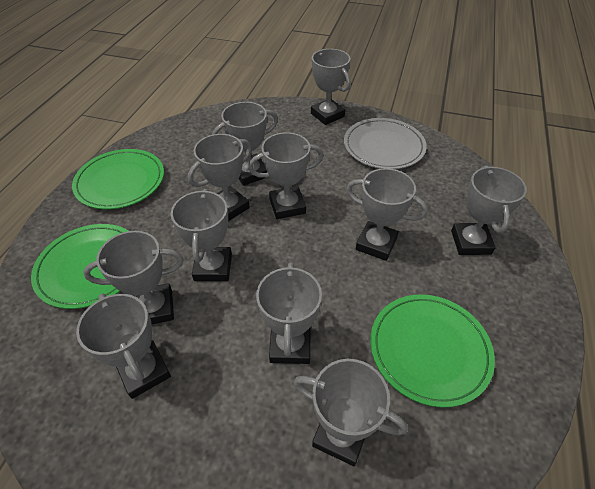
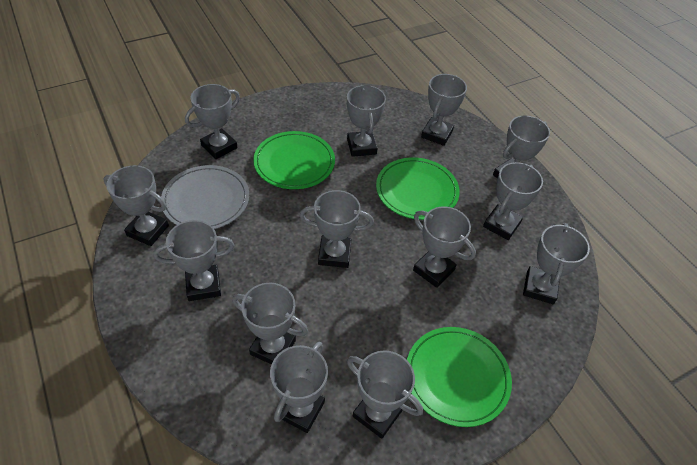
grey trophy: [76,293,171,399] [83,231,184,324] [171,189,232,281] [188,134,252,221] [212,102,278,186] [248,132,323,219] [256,262,322,364] [294,359,408,466] [311,49,351,125] [346,168,428,261] [451,165,527,255] = 11 -> [103,165,169,246] [153,220,234,301] [185,84,240,159] [232,283,308,364] [270,342,328,433] [300,190,374,268] [347,85,386,157] [347,350,423,439] [413,207,476,288] [421,74,467,146] [483,162,543,240] [493,116,550,179] [523,223,590,304] = 13

